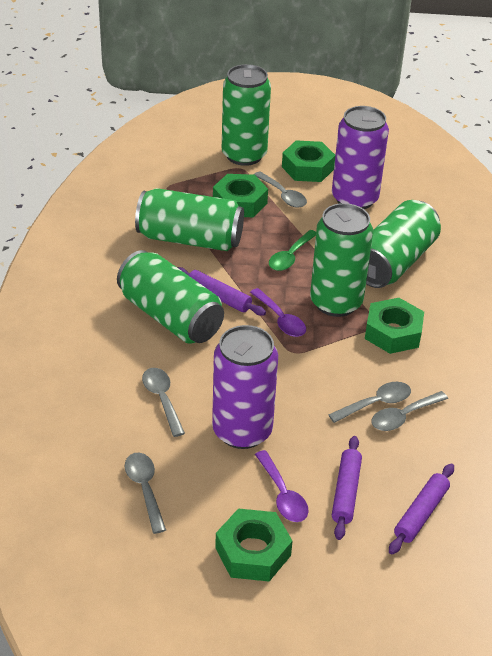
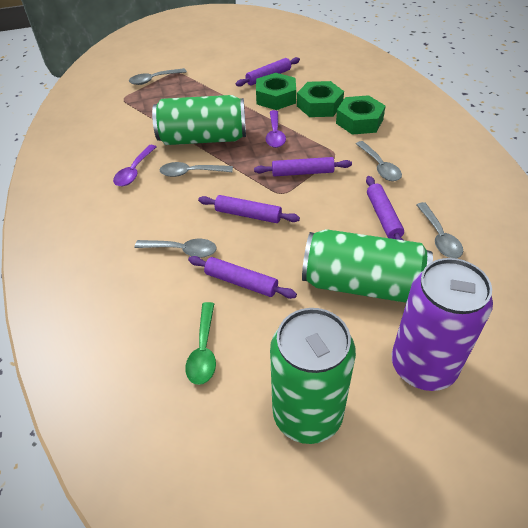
green can: [117,250,224,344] [135,188,244,251] [222,64,271,166] [310,203,373,317] [366,200,441,288] = 5 -> [152,95,246,145] [270,308,356,444] [302,229,433,303] = 3
green nut: [213,174,268,217] [215,508,293,581] [282,140,335,182] [365,298,424,354] = 4 -> [256,73,296,110] [297,81,344,117] [336,95,385,135] = 3
purple can: [212,325,278,449] [332,106,389,209] = 2 -> [392,258,493,391] = 1
purple rolling pin: [177,267,266,316] [332,436,362,540] [389,463,454,555] = 3 -> [188,256,297,299] [198,195,300,223] [236,57,300,87] [254,157,352,176] [366,176,404,240] = 5

